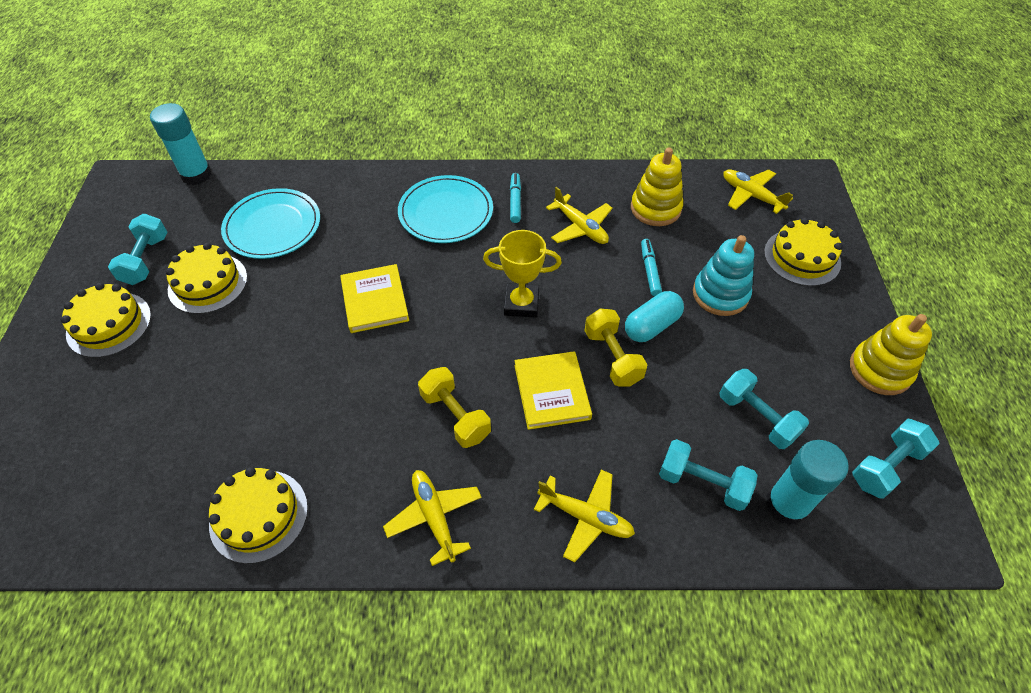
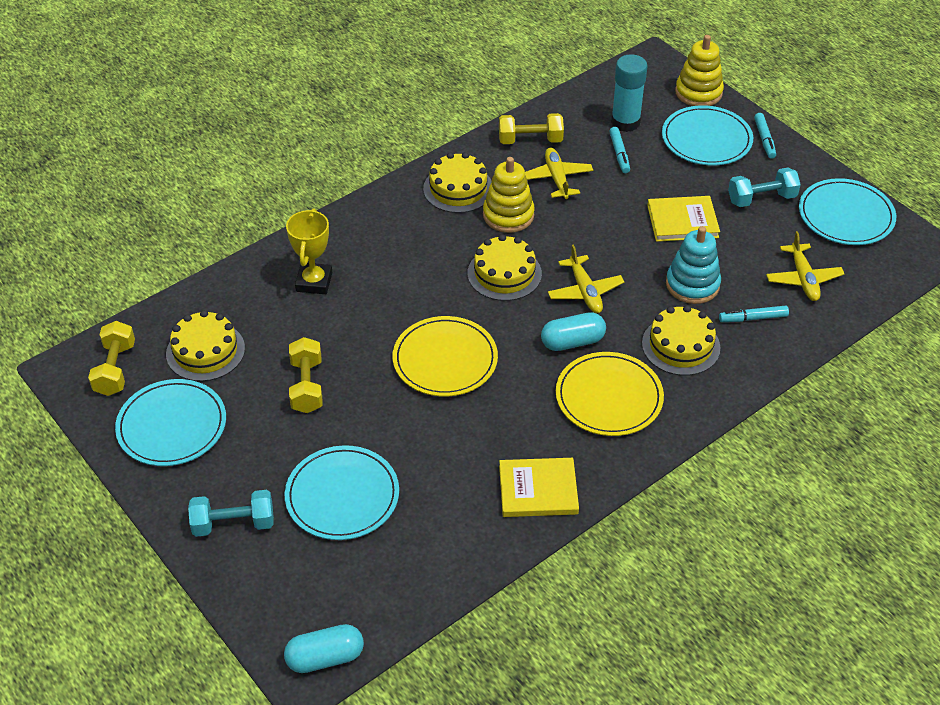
turquoise capsule: [625,291,684,342] = 1 -> [284,624,364,673] [541,312,606,351] = 2
turquoise dumbbell: [108,214,168,285] [659,439,757,511] [719,369,809,449] [852,419,940,499] = 4 -> [188,490,274,537] [728,168,801,207] = 2
turquoise glue stick: [150,103,212,185] [766,440,849,525] = 2 -> [611,54,648,132] = 1
turquoise marker: [510,173,521,223] [641,239,662,296] = 2 -> [609,127,630,173] [719,306,789,322] [754,113,776,159] = 3
turquoise plate: [221,188,320,259] [398,175,493,243] = 2 -> [115,379,226,466] [284,445,399,540] [662,105,753,165] [799,178,896,245] = 4
yellow dumbbell: [418,367,491,448] [584,309,648,386] = 2 -> [88,321,135,396] [289,337,323,413] [499,113,564,144] = 3
yellow plane: [383,470,482,566] [534,470,635,562] [546,187,613,244] [723,170,793,214] = 4 -> [525,148,593,199] [548,244,624,313] [766,231,844,301] = 3
yellow plate: none = 0 -> [392,316,498,397] [556,352,664,436] = 2

